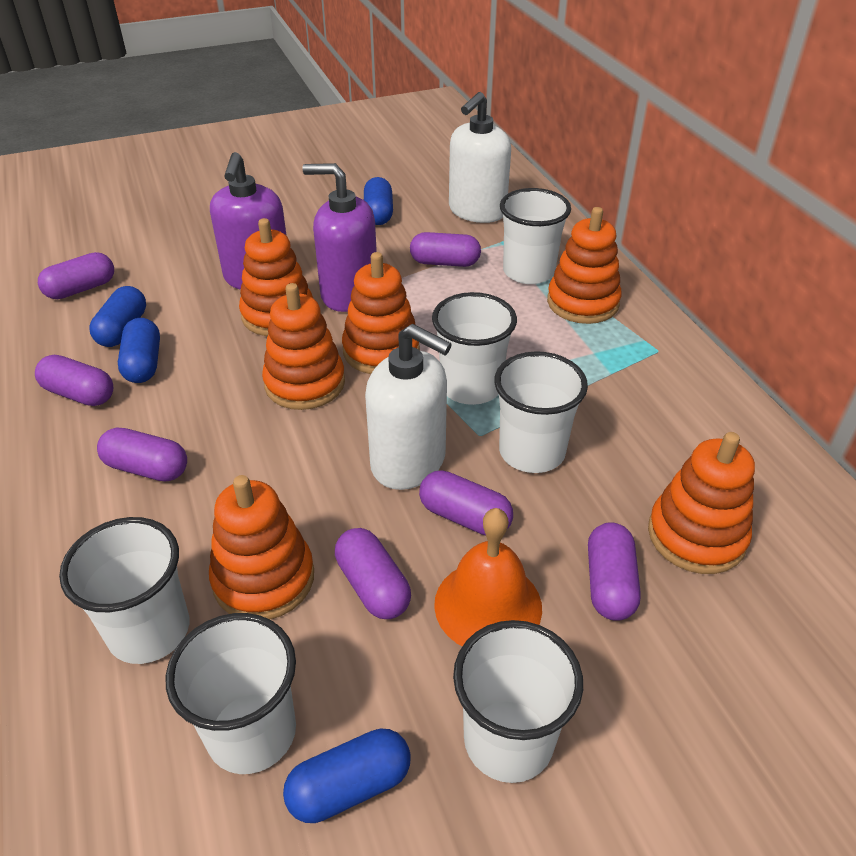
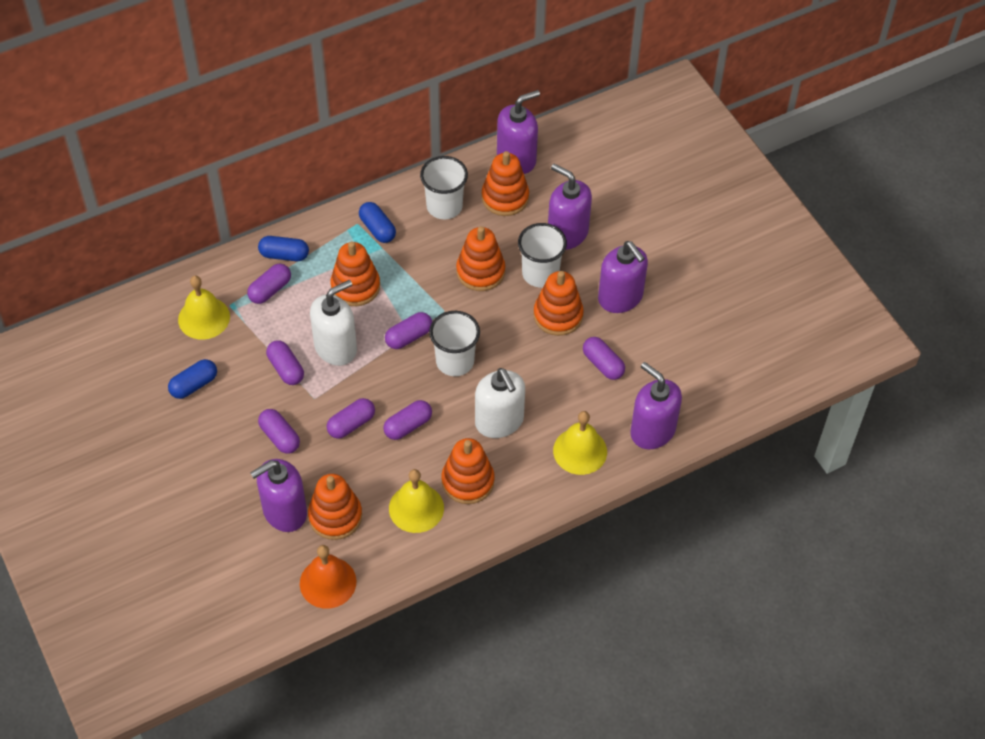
blue capsule: [89,286,146,347] [118,318,160,383] [283,729,411,823] [364,177,393,225] = 4 -> [168,359,217,399] [258,236,309,261] [359,202,396,243] = 3
purple soap dispenser: [210,152,287,290] [303,163,377,312] = 2 -> [250,459,307,532] [497,90,540,174] [548,164,592,250] [598,241,648,313] [630,362,682,449] = 5
white cup: [59,517,189,664] [166,613,296,774] [432,292,517,405] [453,620,583,783] [494,351,588,473] [500,188,571,284] = 6 -> [420,156,468,219] [429,311,480,376] [518,223,567,287] = 3
yellow bell: none = 0 -> [178,276,230,340] [389,469,444,533] [553,411,607,475] = 3

